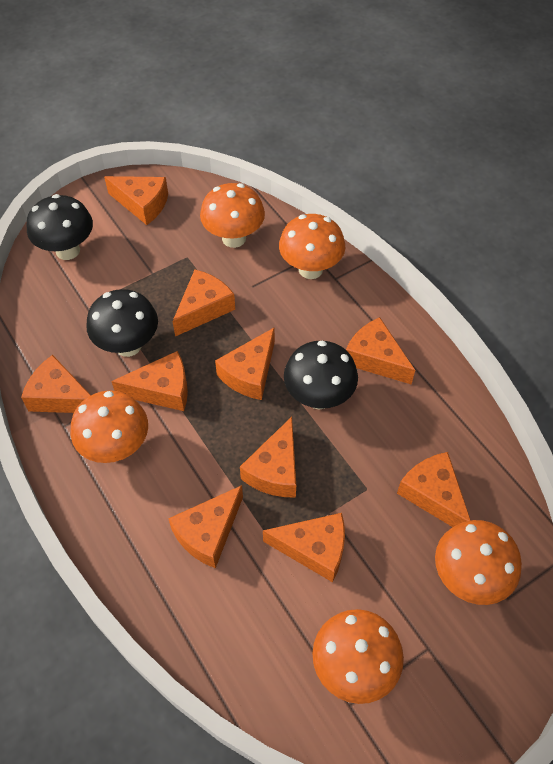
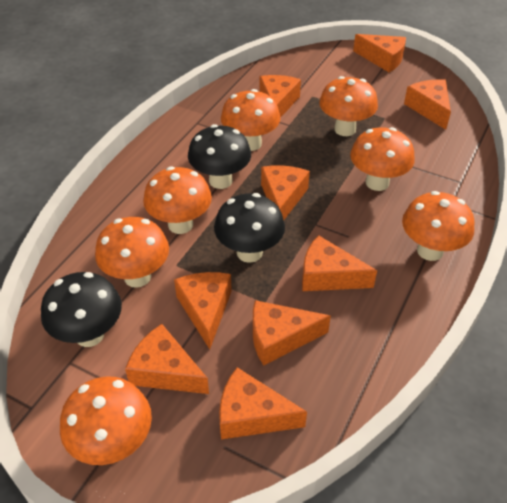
orange cheese: [21,355,91,413] [104,176,168,225] [111,351,188,411] [168,485,243,568] [172,269,235,336] [215,327,275,400] [240,417,296,498] [263,513,345,582] [346,317,415,385] [397,452,471,527] = 10 -> [125,324,209,394] [174,272,232,349] [219,368,307,439] [253,300,331,366] [259,75,301,117] [261,165,310,220] [302,235,377,291] [353,34,406,72] [404,79,451,130] = 9
orange mushroom: [71,390,148,463] [200,183,265,248] [279,214,345,279] [312,609,404,704] [435,520,522,605] = 5 -> [60,376,152,465] [95,217,169,288] [143,167,212,234] [221,89,281,151] [319,76,378,136] [350,127,415,191] [402,191,475,261] = 7

